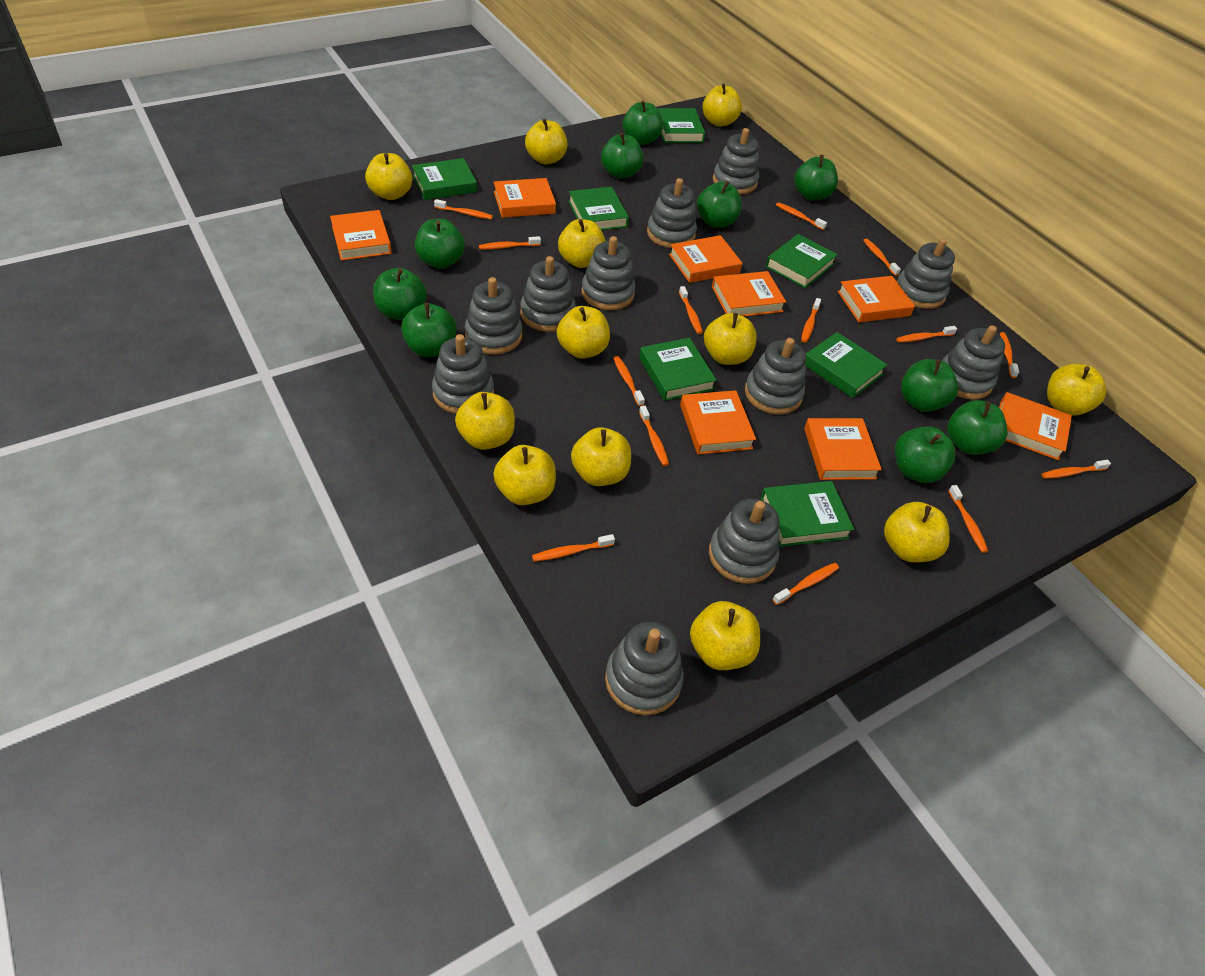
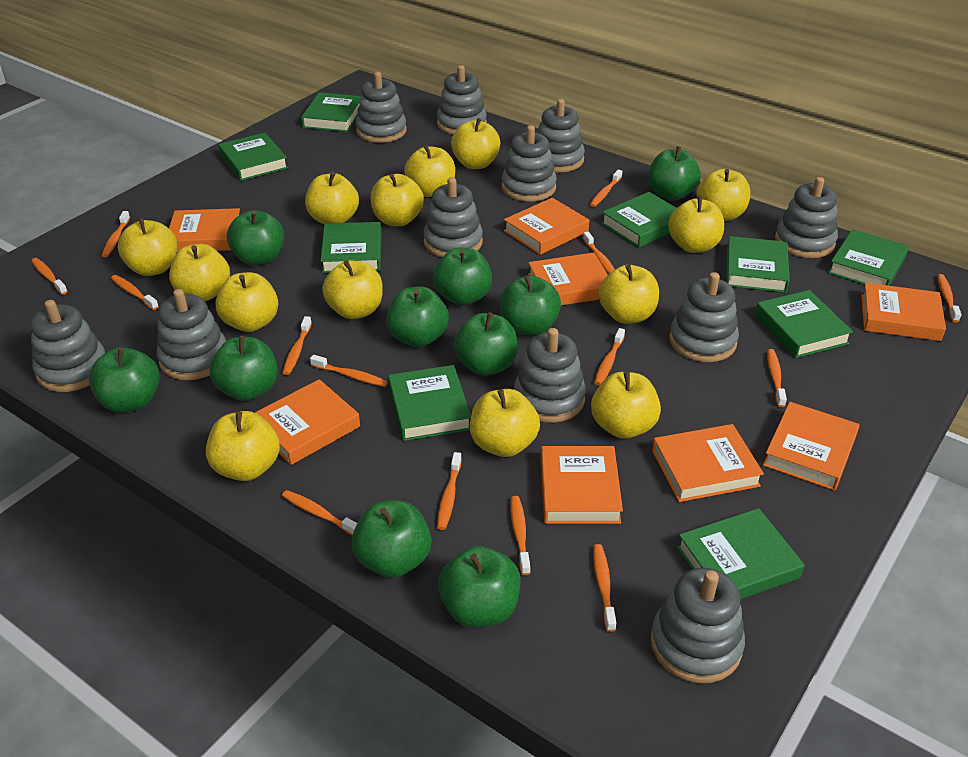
green book: [412,158,477,200] [568,187,629,230] [639,338,717,401] [657,108,705,143] [761,481,854,547] [765,234,838,288] [805,332,888,398] = 7 -> [218,133,288,181] [301,92,360,132] [321,222,381,273] [388,365,471,441] [601,192,677,248] [677,508,805,599] [726,236,790,293] [755,290,853,358] [828,229,909,286] = 9
yellow apple: [365,153,413,200] [455,392,515,450] [493,445,556,505] [525,118,567,164] [557,306,610,359] [558,219,606,268] [571,427,631,486] [690,601,760,670] [702,83,742,127] [704,313,757,365] [884,502,950,562] [1047,364,1106,416] = 12 -> [118,218,177,276] [169,244,230,301] [206,411,280,481] [215,272,278,332] [305,172,359,224] [322,260,383,319] [371,174,424,226] [404,144,455,197] [451,118,500,169] [470,389,540,457] [591,371,661,439] [598,264,659,324] [668,196,724,253] [696,169,750,221] = 14

